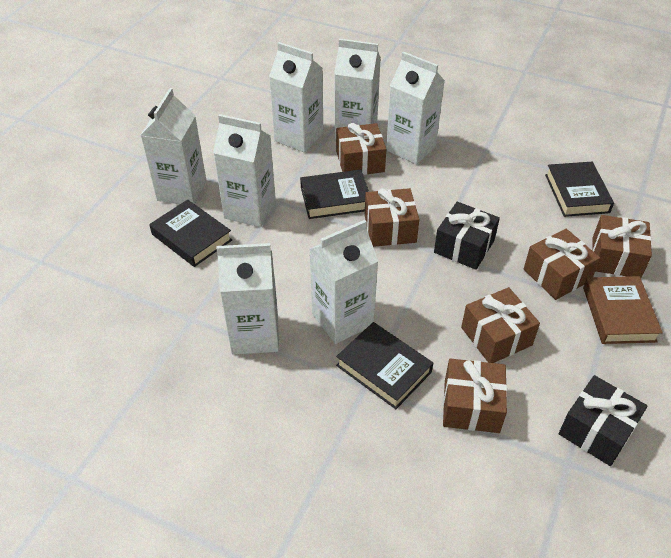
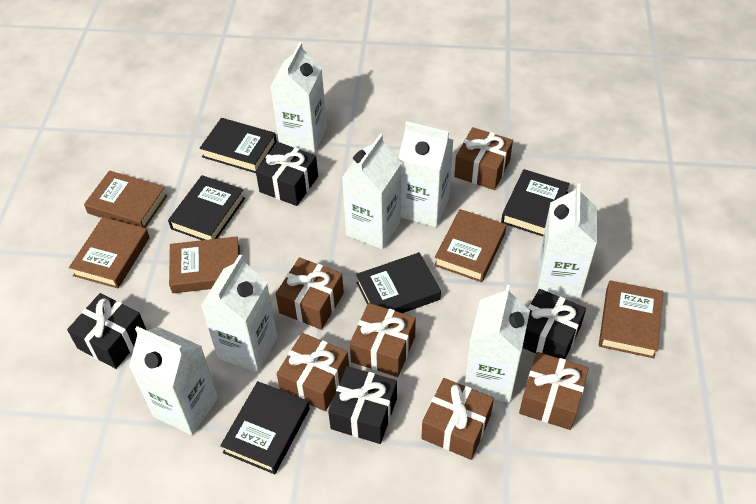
black book: [149,199,232,267] [300,170,369,219] [336,322,433,409] [545,162,614,217] = 4 -> [168,175,245,240] [200,118,277,173] [220,381,310,474] [356,252,441,313] [501,169,570,236] = 5
black gift: [434,202,500,270] [559,375,648,466] = 2 -> [67,293,146,369] [256,142,318,206] [328,366,397,444] [523,289,586,359] = 4
brown book: [583,276,663,344] = 1 -> [69,217,150,289] [84,171,168,228] [169,237,240,293] [434,209,507,282] [599,280,664,358] = 5

